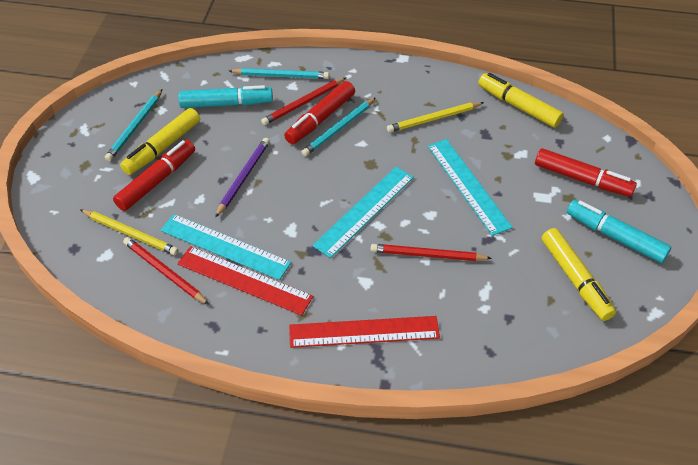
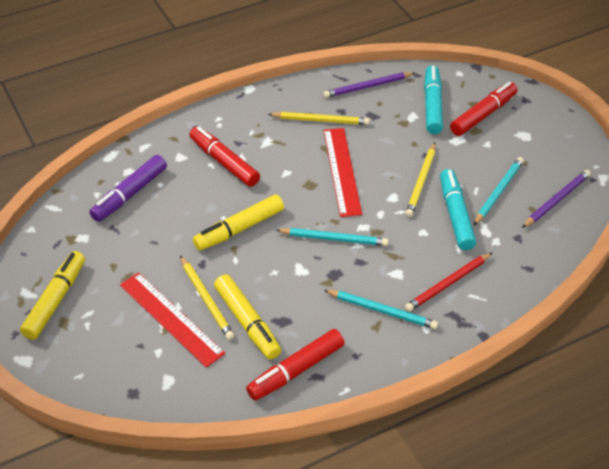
purple marker: none = 0 -> [89,155,167,222] = 1
purple pencil: [215,138,270,218] = 1 -> [323,72,415,98] [522,170,591,228] = 2
red pencil: [123,237,209,305] [261,78,346,125] [371,244,492,261] = 3 -> [405,252,493,312] = 1
turquoise ruler: [161,214,291,280] [312,167,414,258] [428,139,513,236] = 3 -> none = 0
yellow pencil: [80,209,178,255] [387,102,484,132] = 2 -> [180,255,234,340] [268,112,370,125] [405,143,436,217] = 3

